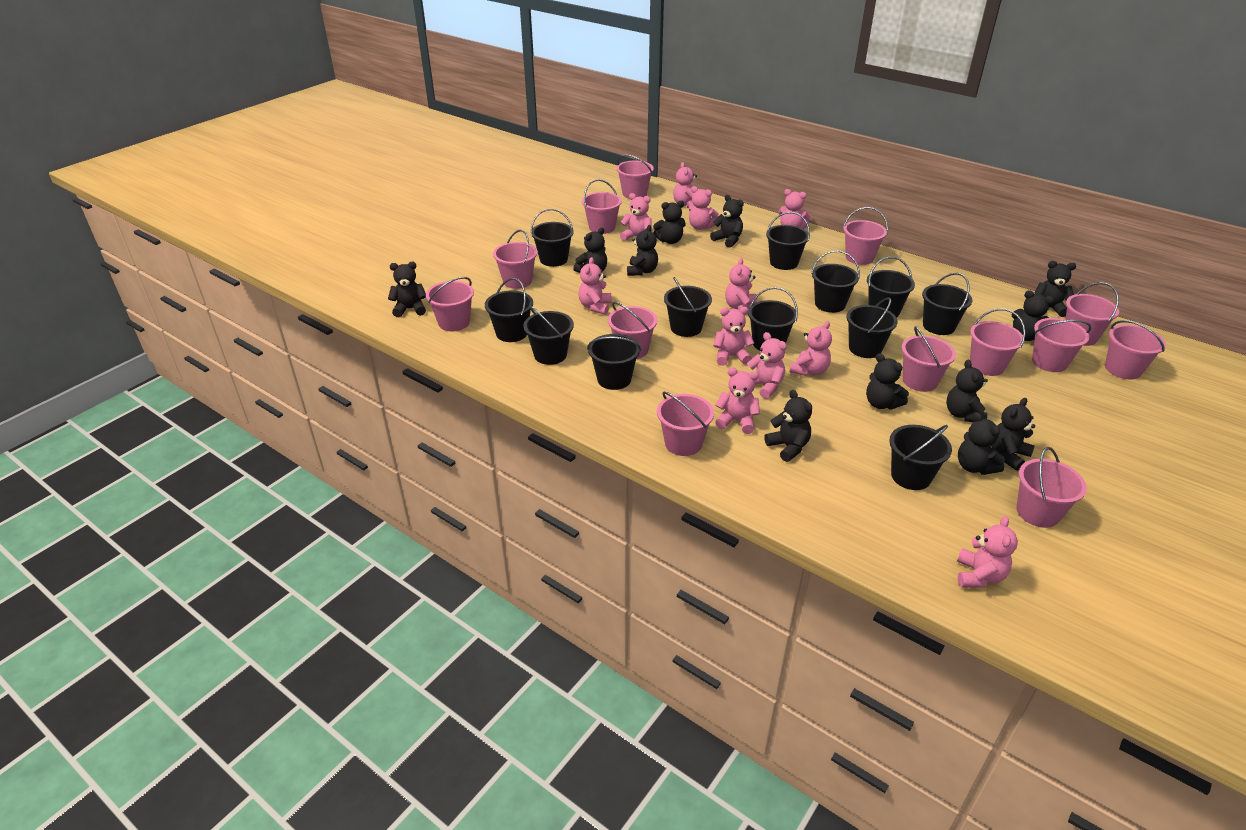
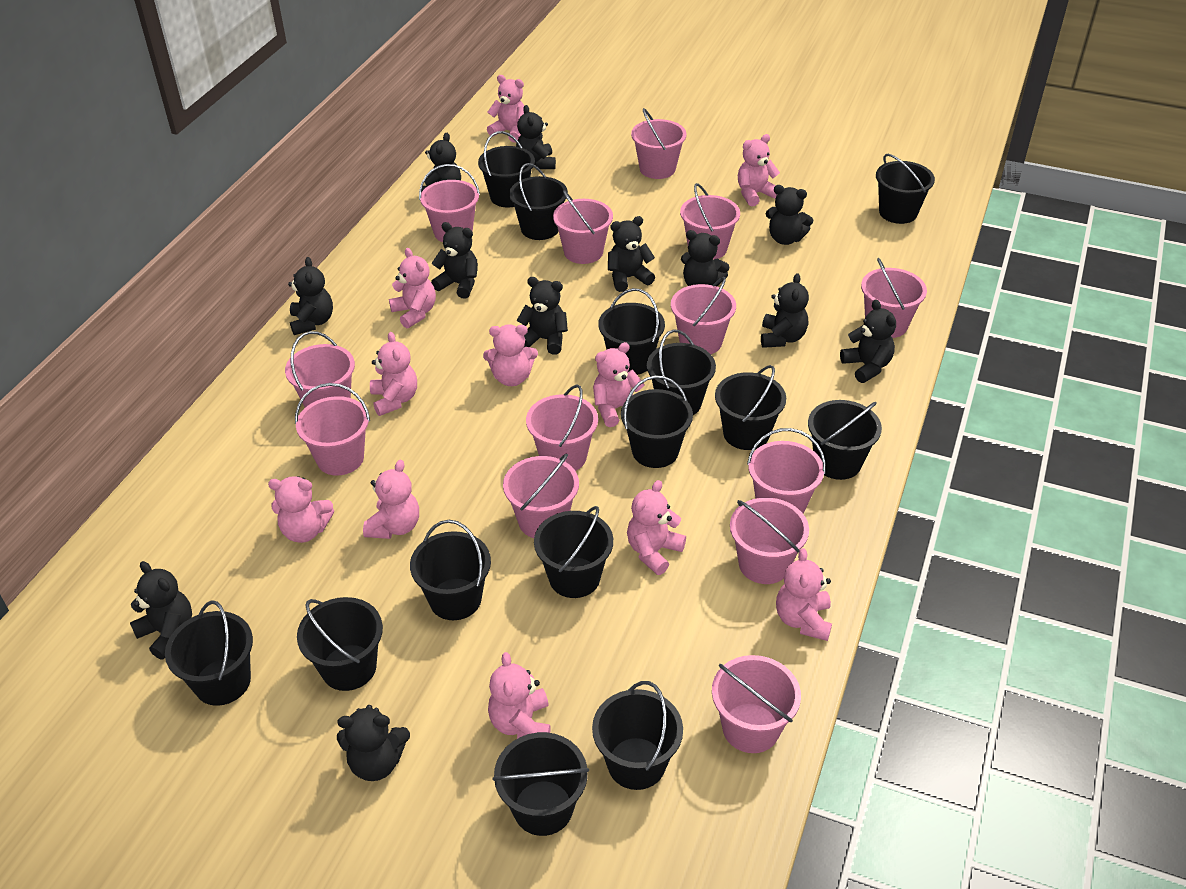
black bucket: [485,278,533,342] [523,306,574,365] [531,209,574,267] [587,334,641,390] [664,277,712,337] [748,287,798,351] [766,212,810,270] [811,250,860,313] [846,297,898,358] [867,257,915,318] [889,425,952,490] [922,273,972,335] = 12 -> [165,600,253,706] [297,597,383,691] [410,520,491,620] [478,131,535,207] [492,732,589,836] [509,163,568,240] [534,506,613,598] [592,681,683,790] [598,288,665,375] [621,375,693,468] [647,329,716,415] [715,365,786,450] [808,400,882,480] [876,154,935,224] = 14

